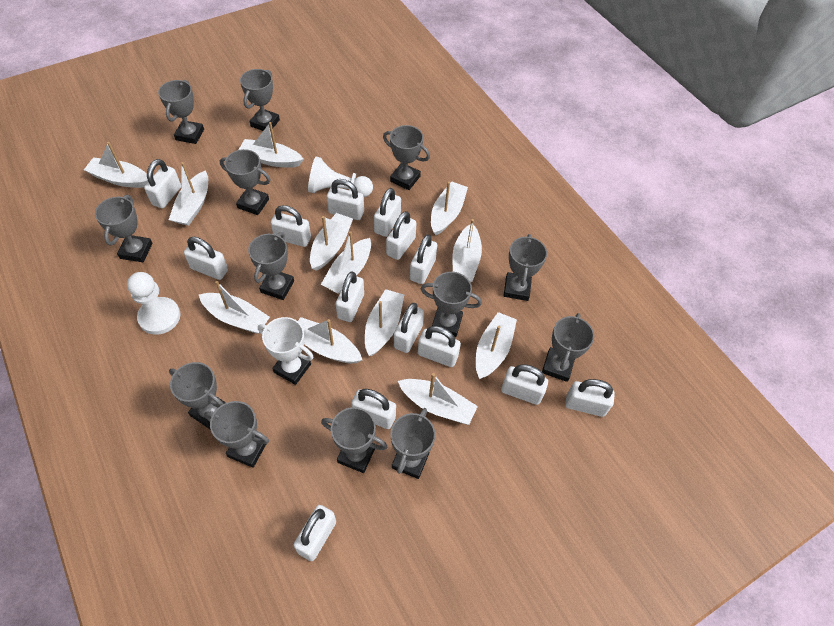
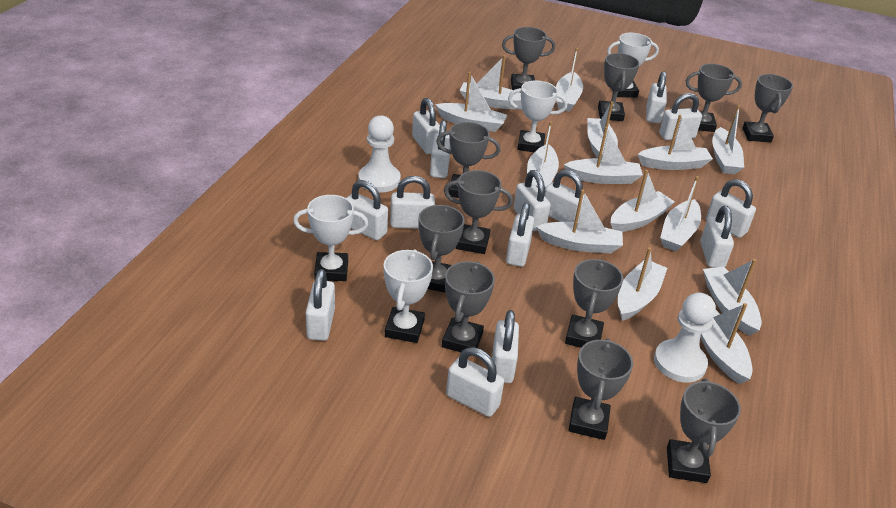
grey trophy: [95,195,153,262] [158,80,204,144] [169,362,226,430] [204,401,269,468] [220,149,270,215] [240,69,280,132] [248,232,294,300] [321,407,387,473] [383,125,430,190] [390,408,435,479] [421,272,482,337] [504,234,547,301] [542,313,594,382] = 13 -> [418,205,465,293] [436,122,500,198] [442,261,495,352] [444,170,513,254] [502,27,555,90] [565,259,623,348] [568,338,633,440] [598,53,639,121] [667,378,741,483] [686,64,742,132] [742,74,793,142] = 11
white boat: [84,142,148,188] [169,162,208,226] [198,281,270,334] [239,122,304,168] [298,317,362,363] [310,213,353,271] [321,231,371,294] [365,289,404,356] [398,373,478,425] [431,181,468,235] [453,219,482,282] [476,312,517,379] = 12 -> [435,72,507,132] [460,55,522,109] [527,121,559,188] [536,190,623,254] [556,48,583,112] [564,127,643,184] [587,101,618,158] [611,170,675,232] [618,248,667,321] [638,115,713,170] [660,176,701,252] [700,303,753,384] [703,259,762,336] [712,105,744,174] = 14
white trophy: [258,317,314,385] = 1 -> [293,195,368,281] [384,249,433,343] [508,81,567,152] [607,33,659,97] = 4

